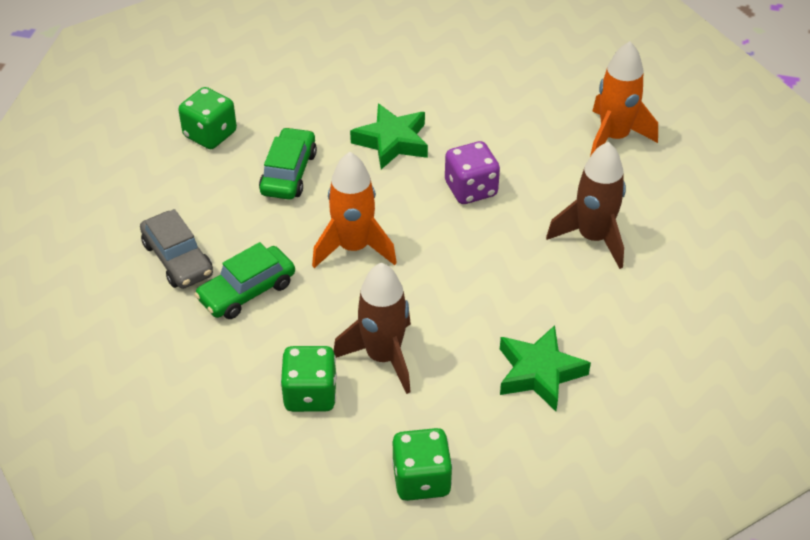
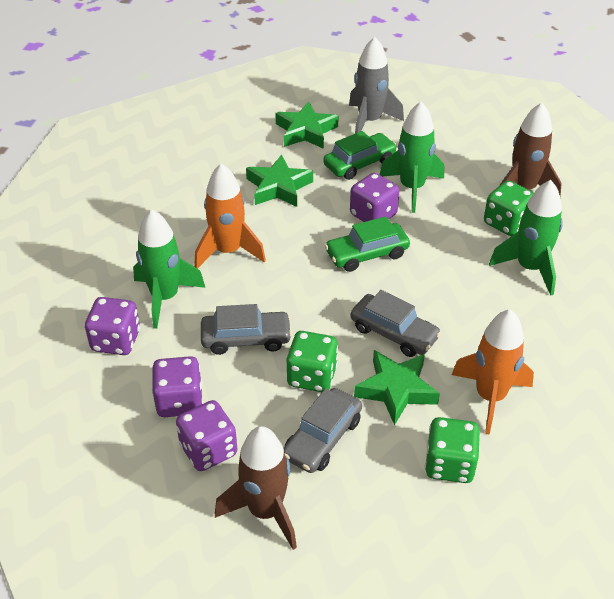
green rocket: none = 0 -> [133,209,206,329] [380,102,444,213] [489,180,563,296] = 3
green star: [350,104,428,169] [500,325,591,411] = 2 -> [246,155,313,207] [275,101,339,149] [354,350,440,425] = 3
grey car: [140,209,213,289] = 1 -> [201,304,292,355] [283,388,362,473] [351,290,441,357] = 3
grey rocket: none = 0 -> [349,37,404,133] = 1
purple dice: [445,141,500,204] = 1 -> [85,297,140,355] [152,356,203,417] [176,400,237,471] [350,173,399,222] = 4

